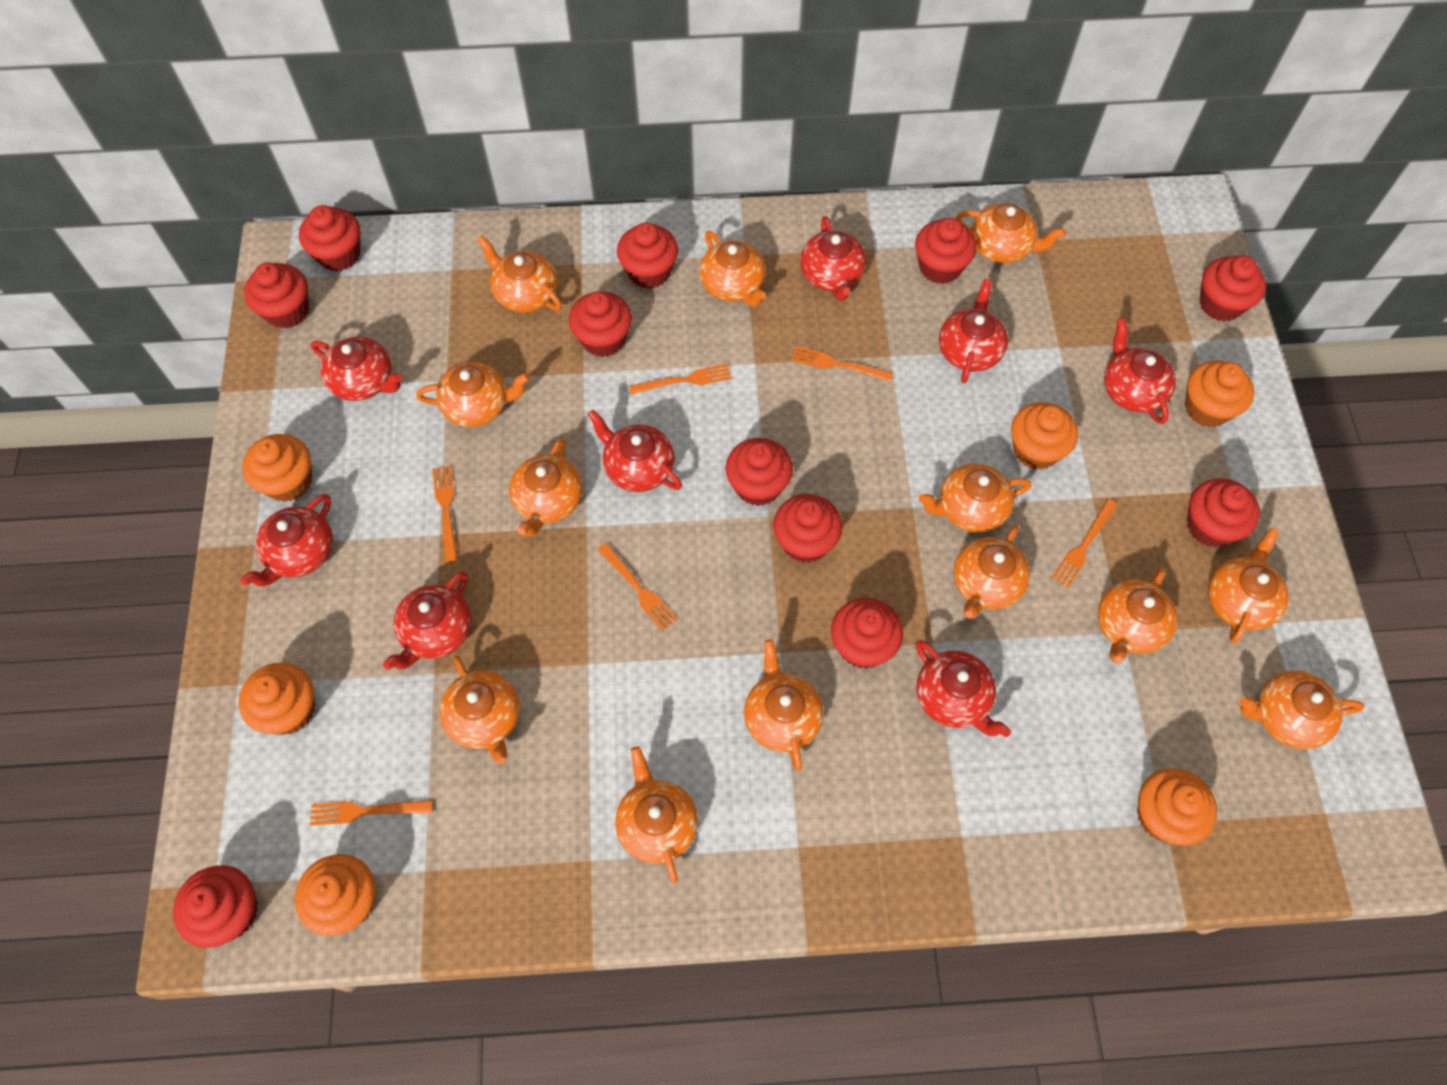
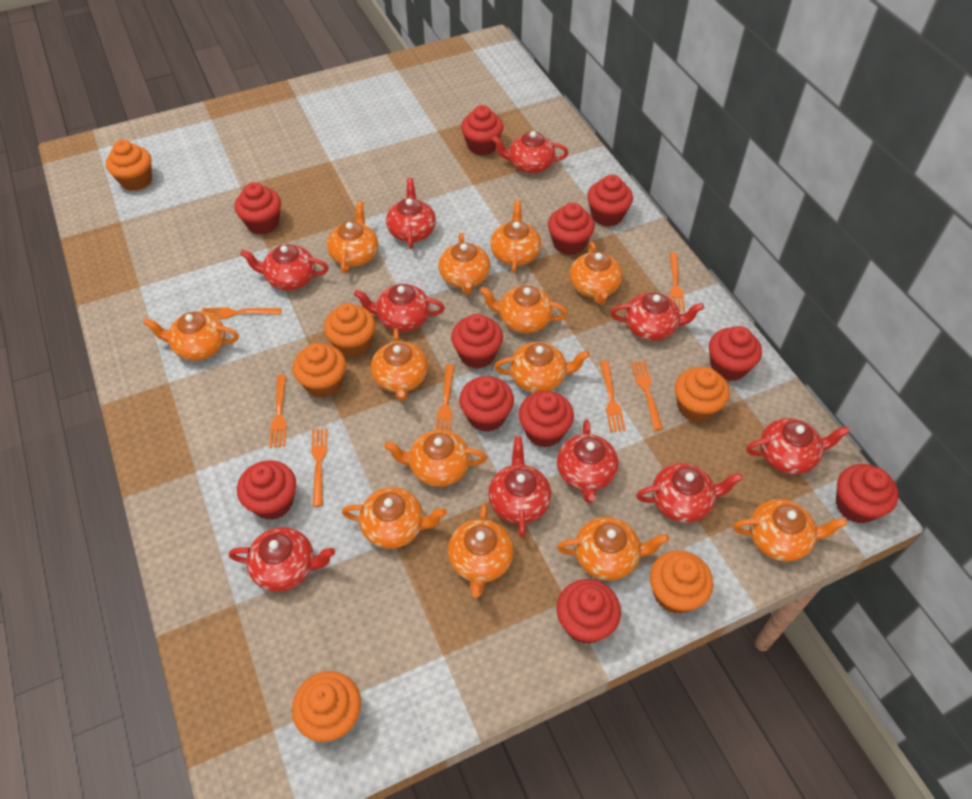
orange fork: [310,800,433,825] [432,466,457,563] [597,543,678,631] [629,364,732,395] [791,346,893,382] [1051,499,1118,588] = 6 -> [202,307,282,319] [269,374,287,448] [311,428,328,507] [435,364,454,431] [600,360,626,432] [631,360,663,431] [669,253,685,312] = 7
red teapot: [240,494,333,587] [311,337,402,401] [383,571,472,670] [587,410,682,492] [800,216,866,301] [916,640,1011,737] [939,279,1008,383] [1104,318,1176,424] = 8 -> [229,527,335,592] [240,244,329,290] [354,284,445,332] [386,178,436,249] [488,437,551,538] [491,131,568,174] [557,419,618,503] [610,292,704,341] [636,463,743,523] [746,418,850,474] = 10

